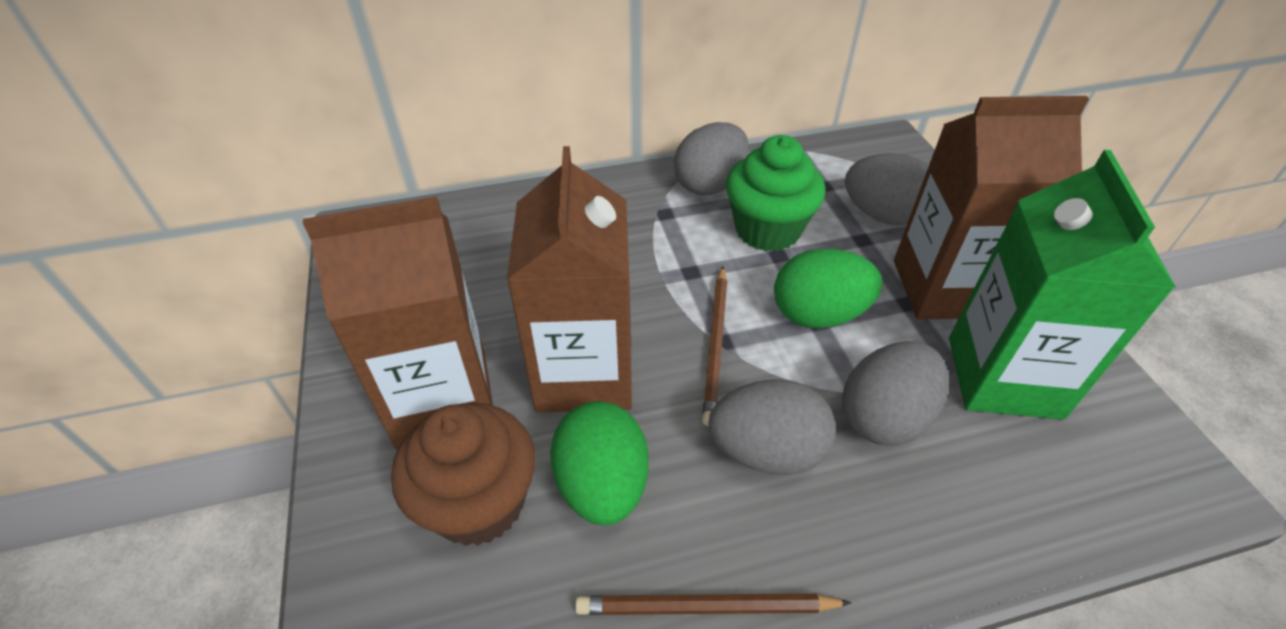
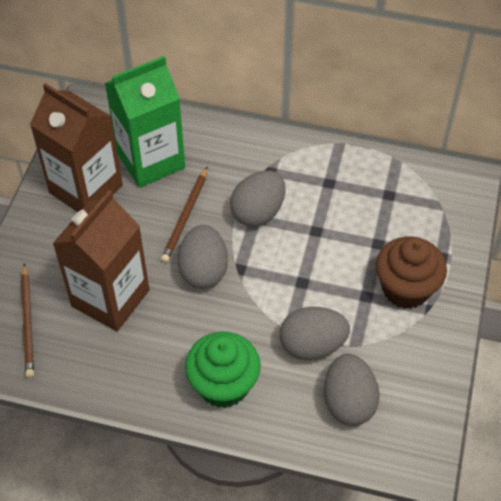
brown carton: [303,197,493,450] [507,146,632,413] [894,96,1089,320] = 3 -> [30,83,123,212] [52,190,150,331] = 2
green egg: [550,401,648,525] [774,249,882,329] = 2 -> none = 0

